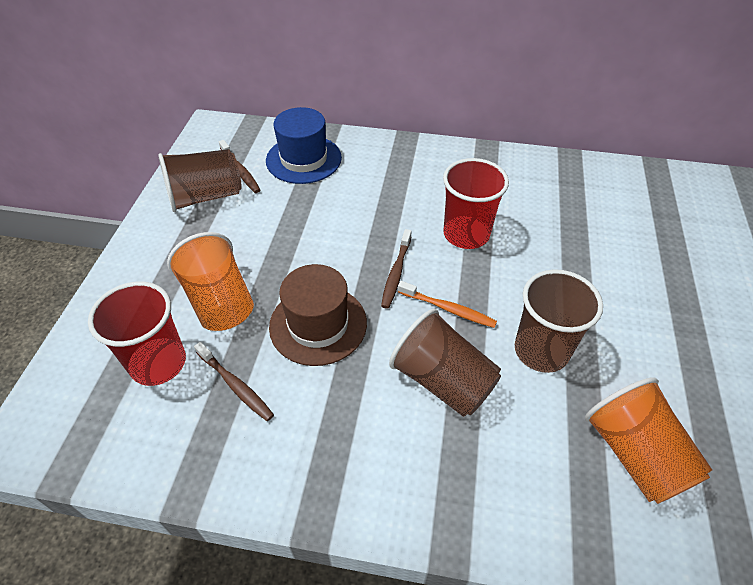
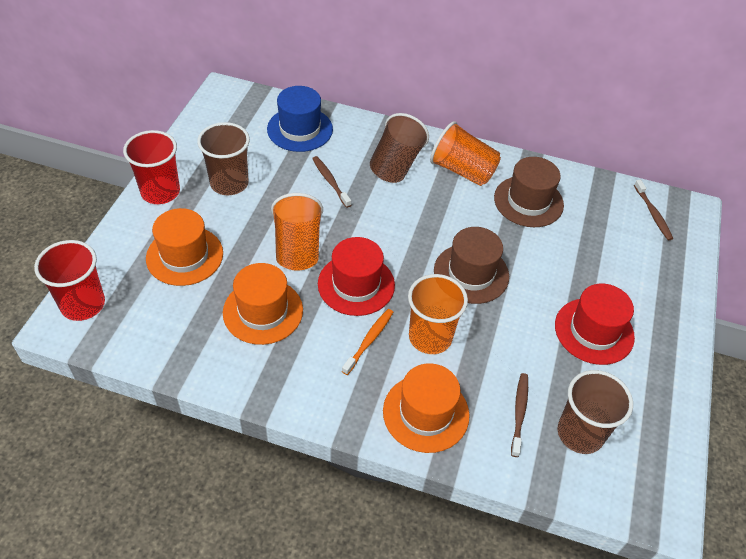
brown hat: [269,264,367,366] = 1 -> [434,227,509,304] [494,157,564,227] = 2
orange cup: [167,232,254,331] [585,377,712,504] = 2 -> [271,193,323,271] [408,274,468,354] [430,121,501,186] = 3
orange hat: none = 0 -> [146,208,223,286] [223,263,303,345] [383,363,470,453] = 3
red hat: none = 0 -> [318,237,395,316] [555,283,635,365] = 2

